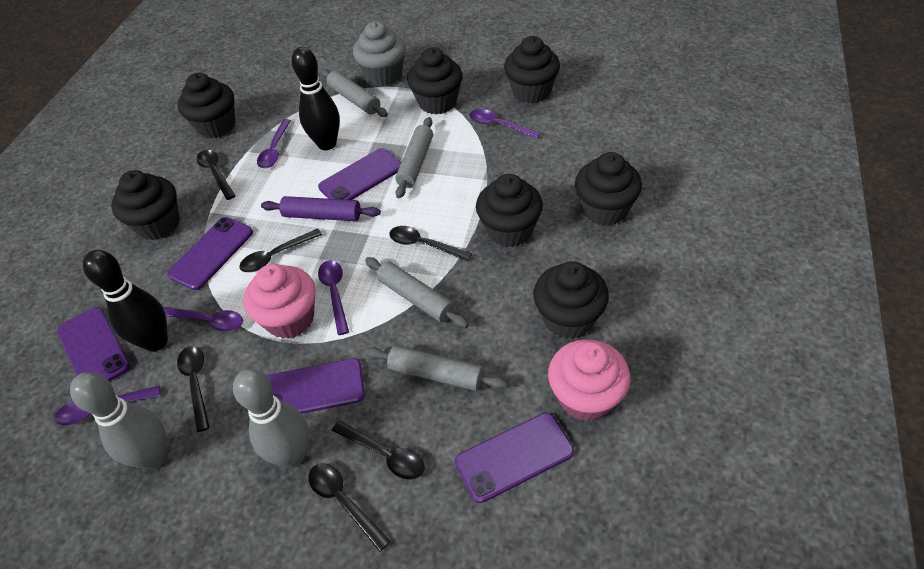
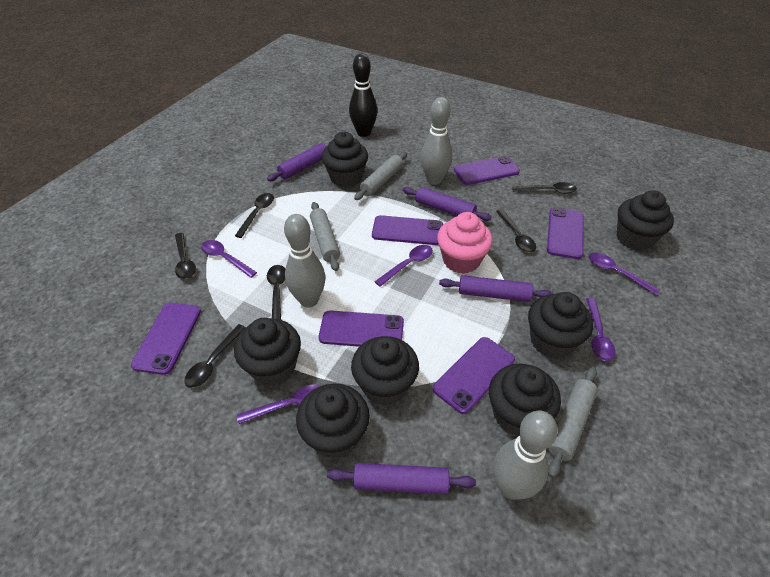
black bowling pin: [83,250,168,352] [291,47,340,150] = 2 -> [349,54,378,137] = 1
grey bowling pin: [70,372,168,469] [233,369,309,467] = 2 -> [284,214,325,308] [421,97,452,185] [493,411,558,499] = 3
grey cupcake: [353,21,406,86] = 1 -> none = 0
grey rolling pin: [320,69,388,117] [365,257,469,328] [365,346,508,391] [395,117,433,198] = 4 -> [310,202,340,271] [354,152,407,200] [548,367,598,478] = 3
pink cupcake: [243,264,316,339] [548,339,630,422] = 2 -> [437,212,493,274] = 1
purple phone: [57,307,131,382] [167,217,253,290] [266,358,365,414] [318,148,401,200] [455,413,574,503] = 5 -> [131,303,201,375] [319,310,404,347] [372,215,443,245] [433,337,515,414] [454,156,520,185] [547,207,584,259] = 6
purple rolling pin: [261,196,381,221] = 1 -> [267,143,328,181] [327,463,476,494] [402,187,492,221] [439,275,553,302] = 4

